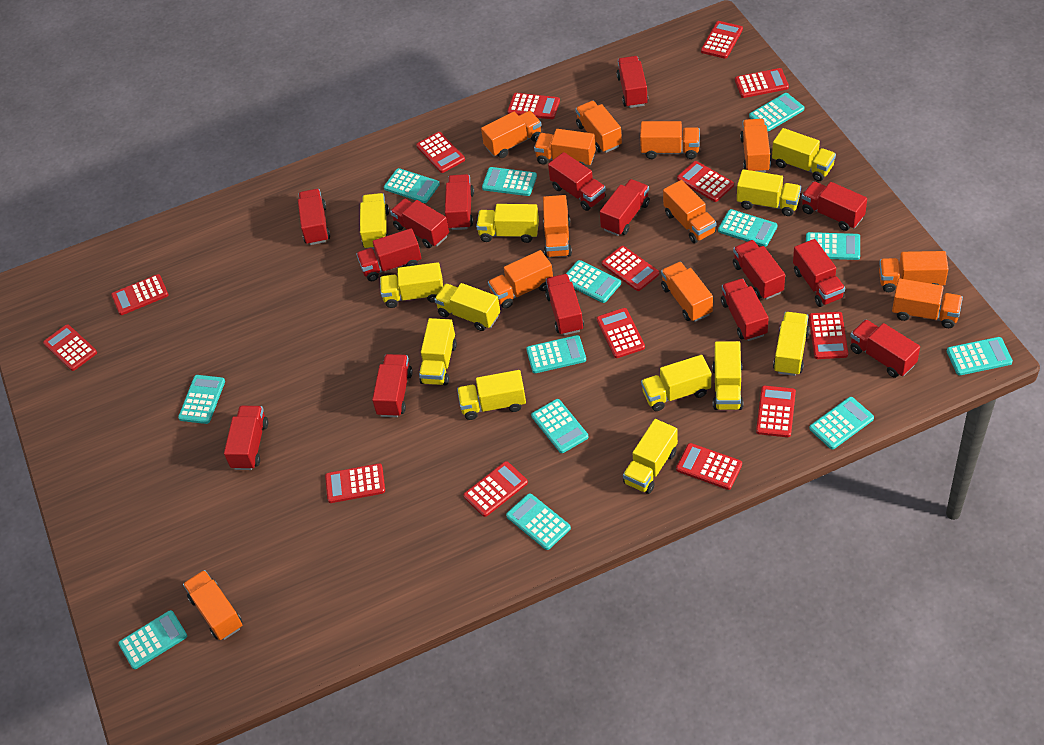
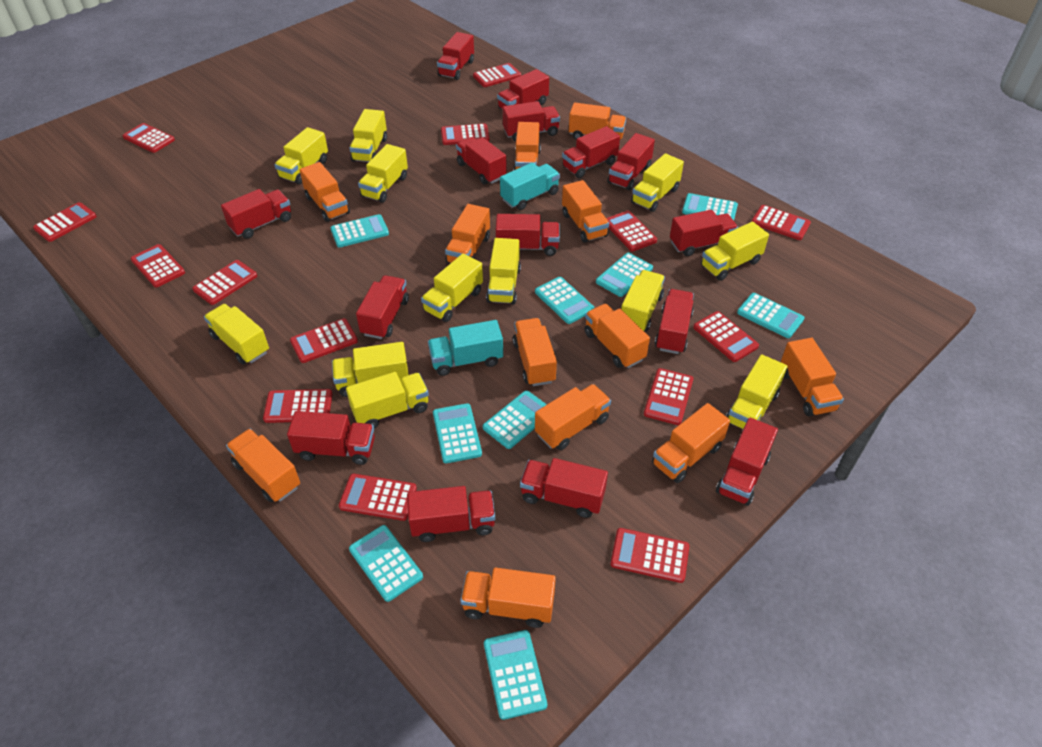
turquoise calculator: [118,610,187,669] [178,375,225,424] [384,168,440,203] [482,167,537,196] [506,493,571,550] [526,335,586,373] [531,399,588,453] [566,260,621,303] [718,209,777,247] [749,93,804,132] [806,232,860,260] [809,397,874,449] [947,337,1013,375] = 13 -> [330,214,389,247] [349,525,423,602] [433,403,482,463] [483,390,547,449] [484,630,547,720] [535,277,594,324] [596,253,653,297] [682,193,738,221] [737,293,804,338] = 9
turquoise truck: none = 0 -> [428,320,503,376] [500,162,560,210] = 2

